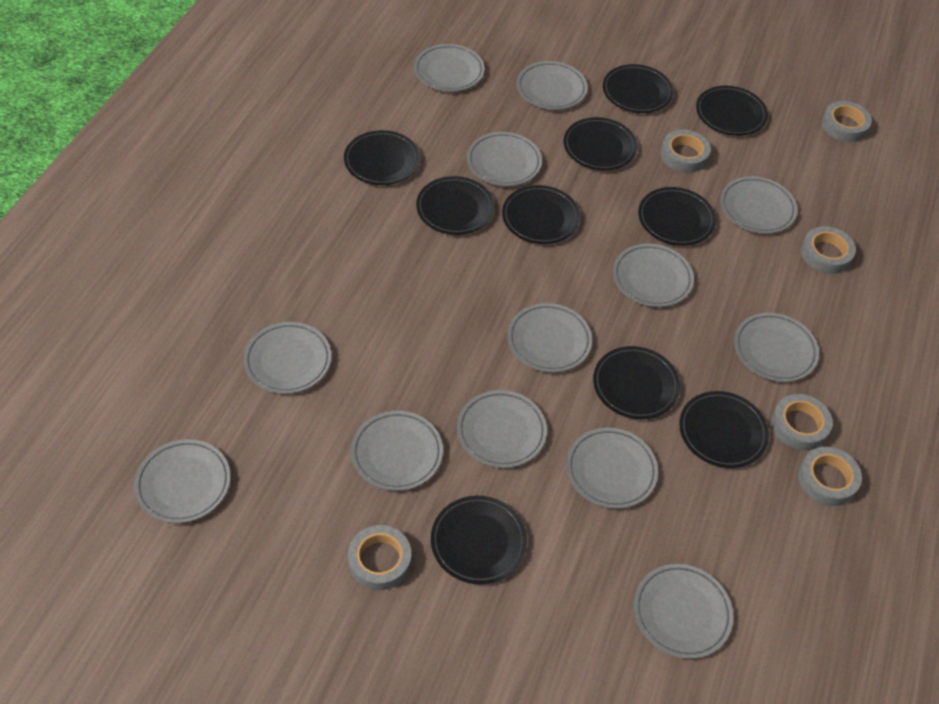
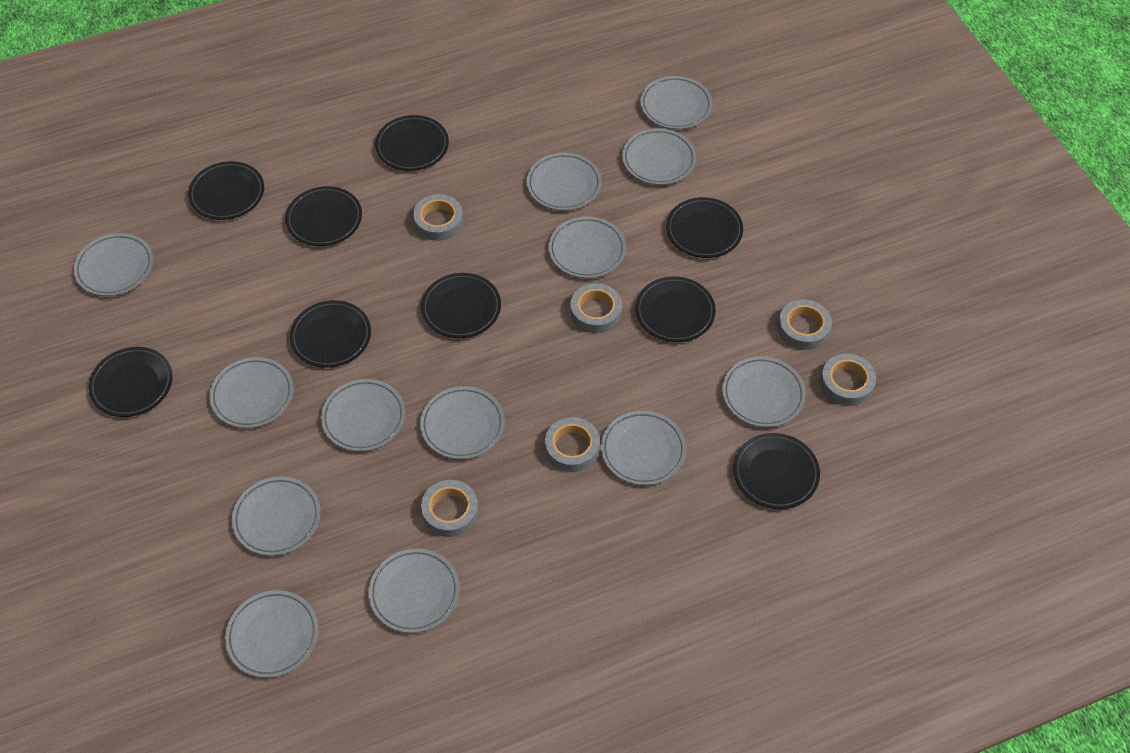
black plate: [344,130,420,185] [416,176,494,235] [431,496,527,584] [502,185,580,244] [563,117,637,170] [593,346,680,419] [603,64,673,113] [638,187,716,246] [679,391,769,468] [696,86,768,136] = 10 -> [88,347,173,417] [188,161,264,220] [285,186,362,246] [290,300,371,368] [375,115,449,171] [421,273,501,338] [636,277,716,342] [666,197,743,258] [733,433,820,509] = 9

